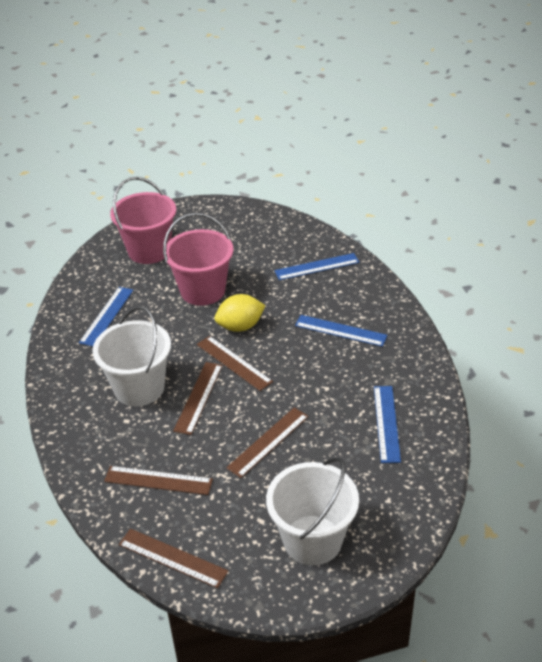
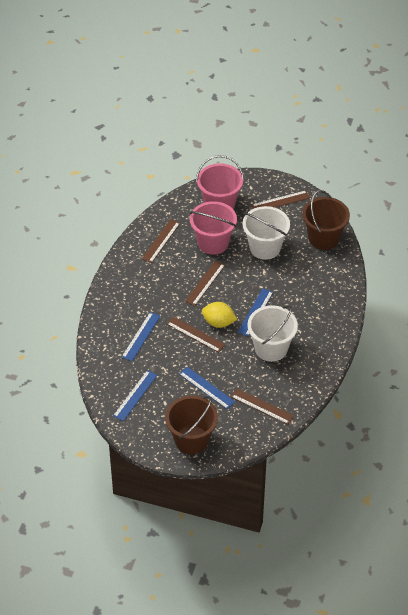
brown bucket: none = 0 -> [165,395,218,454] [302,190,350,250] = 2

